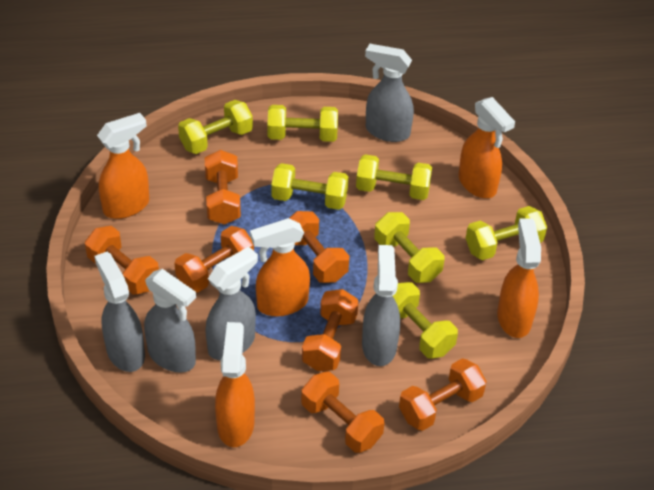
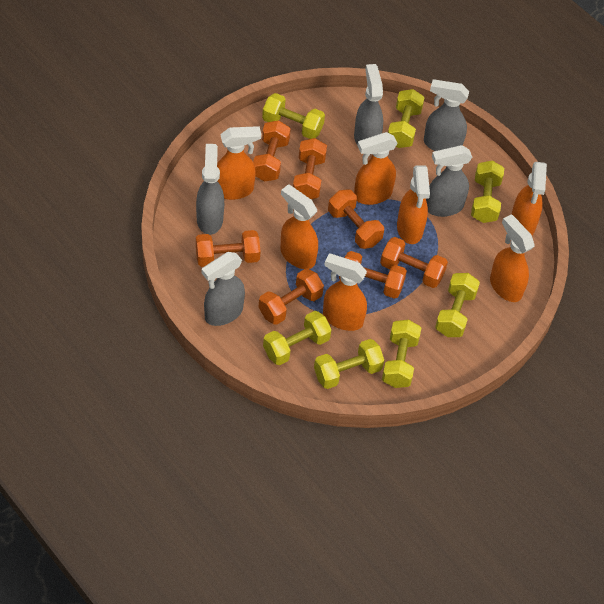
orange spray bottle: [97,113,149,219] [215,322,255,447] [250,218,310,316] [458,97,515,198] [497,219,541,338] = 5 -> [217,126,261,200] [281,184,318,269] [323,254,367,331] [354,132,398,205] [397,166,430,244] [490,214,535,302] [512,162,547,235] = 7

